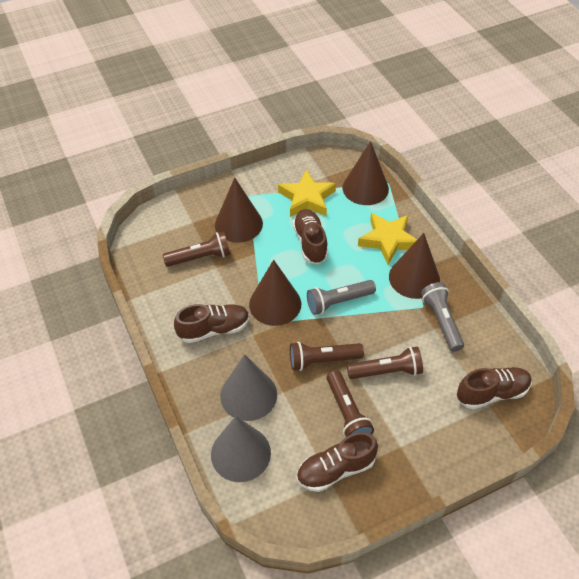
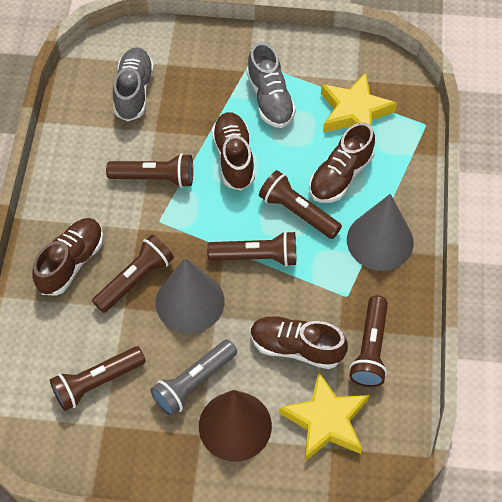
brown cone: [215,178,263,243] [249,260,301,326] [343,141,389,205] [389,233,440,299] = 4 -> [199,390,272,462] = 1
brown flashlight: [163,231,230,267] [290,342,364,371] [327,370,374,437] [347,346,423,379] = 4 -> [50,346,146,411] [92,235,174,313] [106,153,193,188] [207,231,296,267] [259,170,342,239] [349,295,388,387] = 6
grey flashlight: [307,280,376,315] [421,282,464,352] = 2 -> [150,340,237,416] = 1
grey shoe: none = 0 -> [113,47,154,122] [246,42,296,128] = 2

